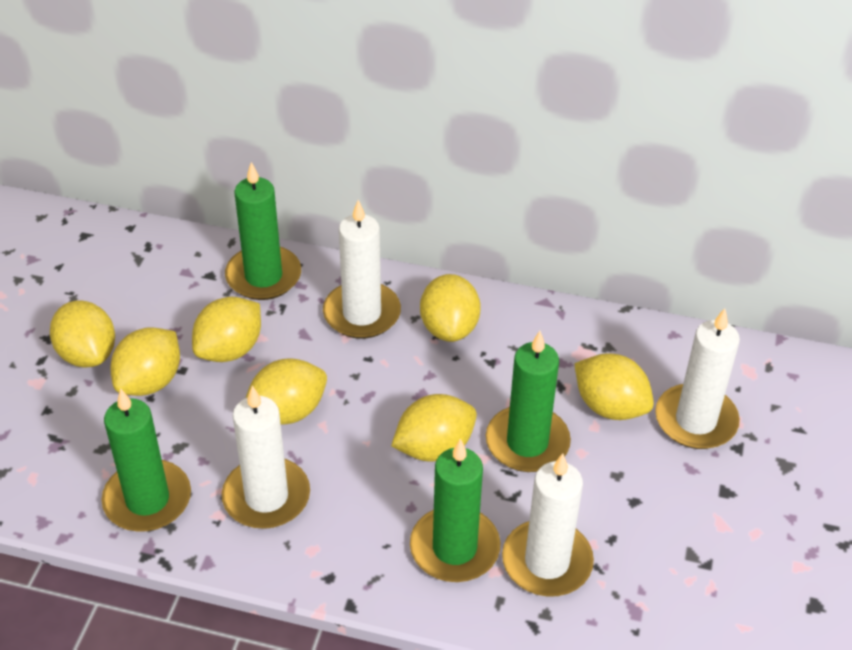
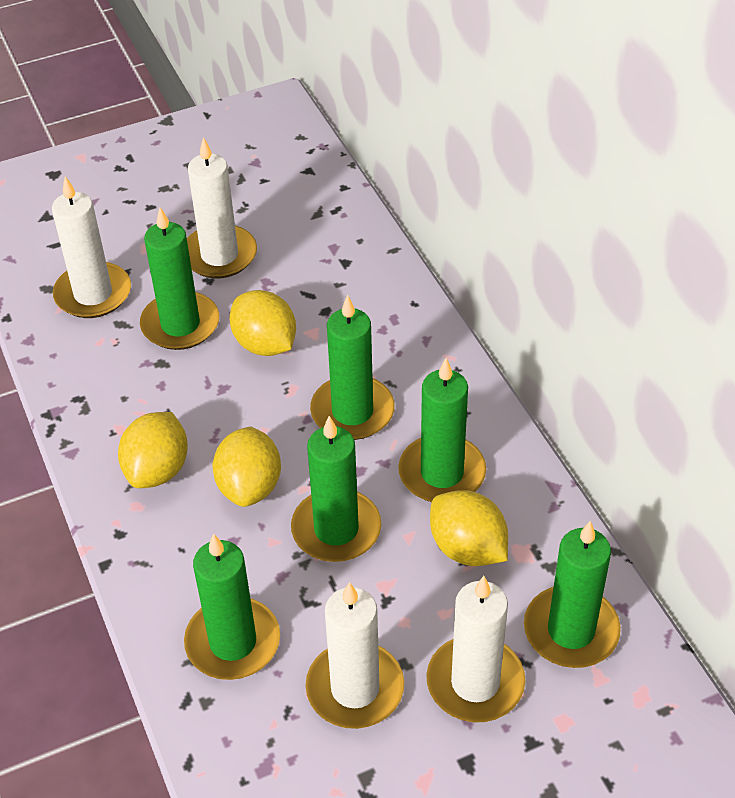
green candle: [101,388,191,532] [225,162,301,300] [410,439,500,582] [486,331,571,472] = 4 -> [140,207,219,350] [184,533,280,680] [291,416,381,562] [310,295,395,440] [398,358,486,502] [524,521,621,668] = 6
yellow lemon: [50,300,115,367] [110,327,180,396] [192,297,261,362] [246,358,327,425] [391,394,477,462] [420,274,481,342] [574,353,654,420] = 7 -> [118,412,188,488] [213,426,281,507] [230,290,296,356] [430,490,508,566] = 4

